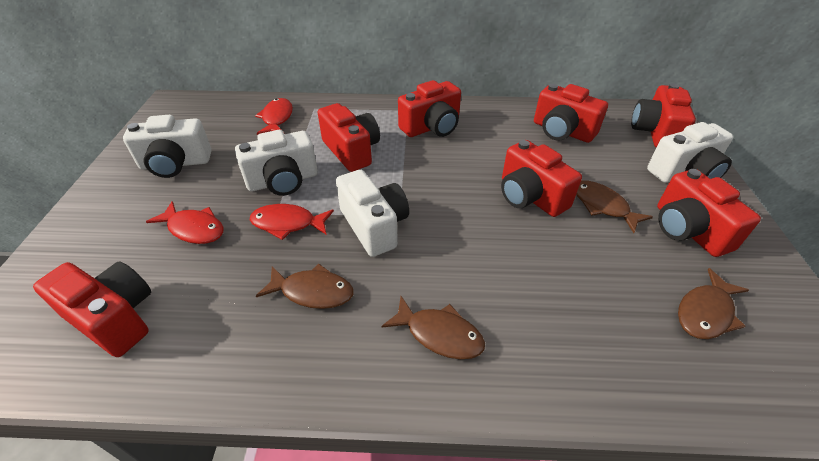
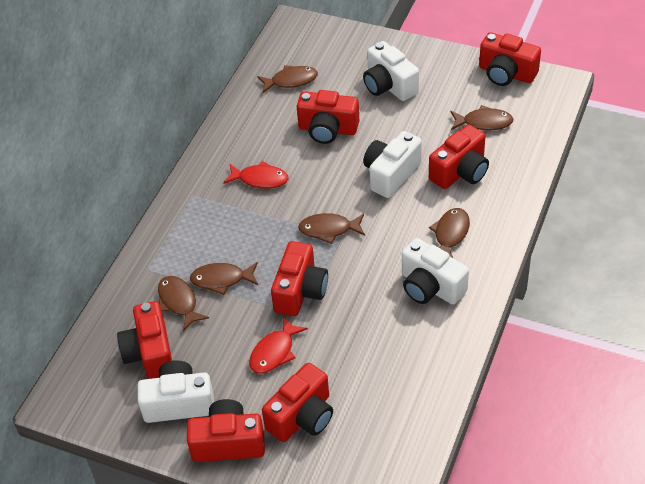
brown fish: [256,264,354,309] [381,296,485,359] [576,180,653,233] [678,268,749,339] = 4 -> [158,276,209,332] [190,262,258,295] [257,65,318,94] [298,213,365,244] [429,208,470,258] [451,105,514,131] = 6
red fish: [146,201,224,244] [250,204,334,240] [255,98,293,135] = 3 -> [223,161,289,189] [249,316,308,374] = 2

